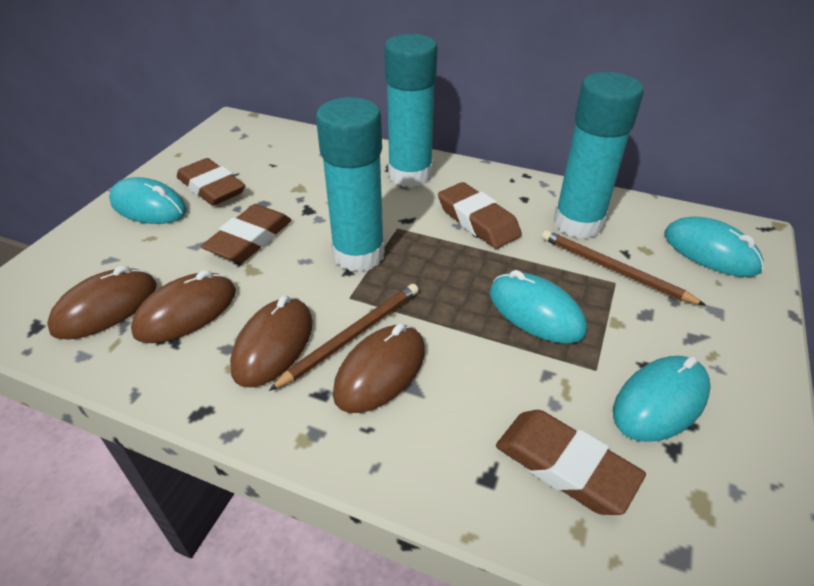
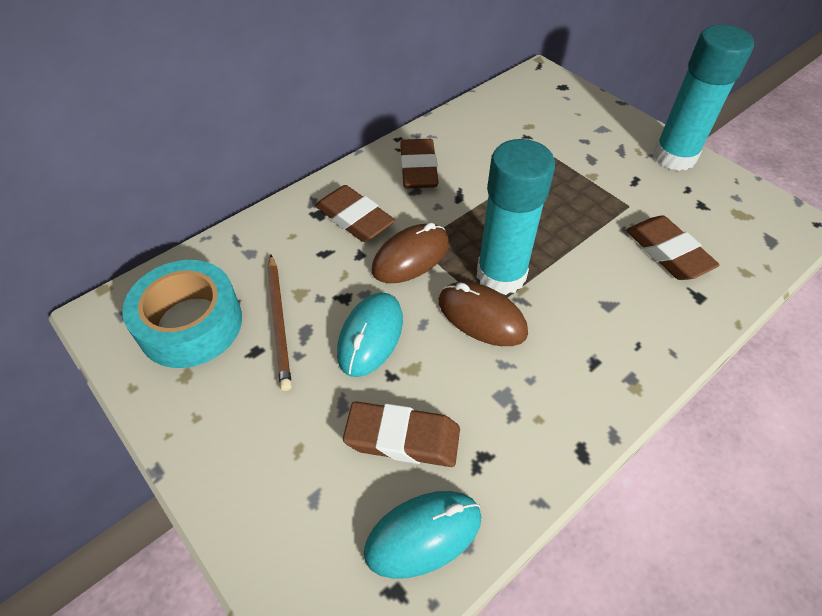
brown mouse: [47,265,157,340] [131,270,236,343] [230,296,313,388] [333,323,425,413] = 4 -> [372,223,449,283] [439,282,528,346] = 2
brown pencil: [269,284,419,391] [542,230,705,305] = 2 -> [268,255,292,391] = 1
turquoise glue stick: [316,97,385,272] [384,34,437,187] [554,72,644,239] = 3 -> [477,139,555,295] [653,25,754,171] = 2
turquoise mouse: [109,177,187,224] [490,270,587,344] [613,356,711,442] [664,216,764,277] = 4 -> [337,292,403,377] [364,491,481,579] = 2
turquoise tape: none = 0 -> [122,260,242,368] = 1

